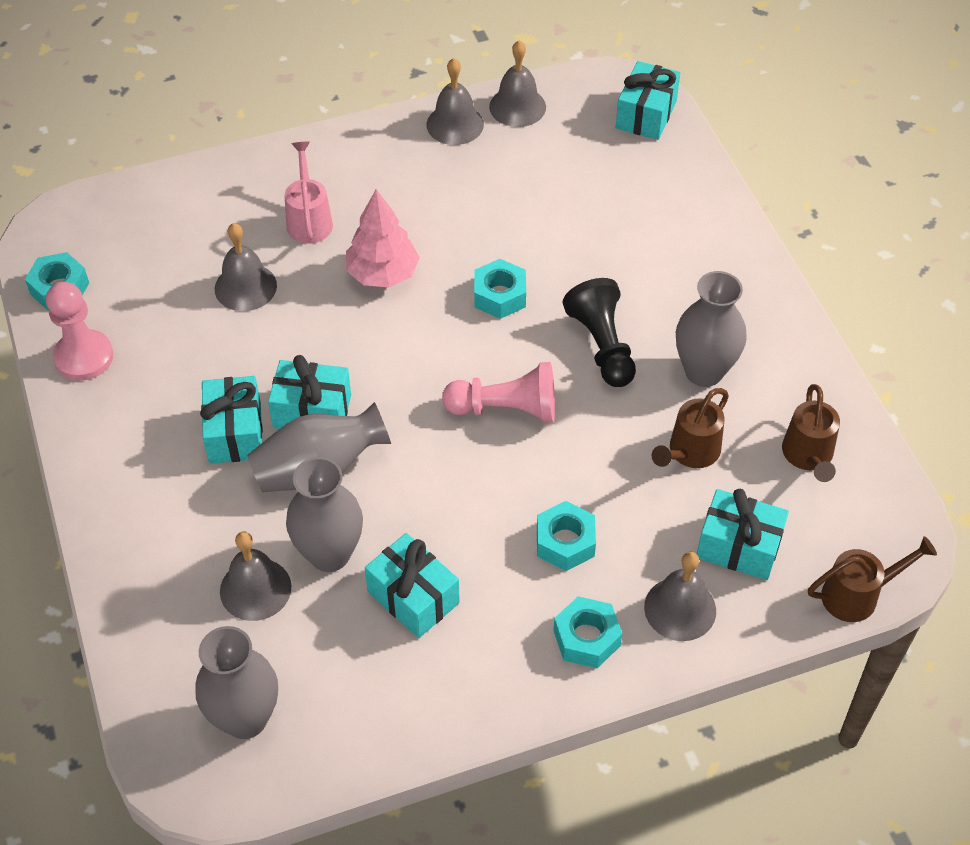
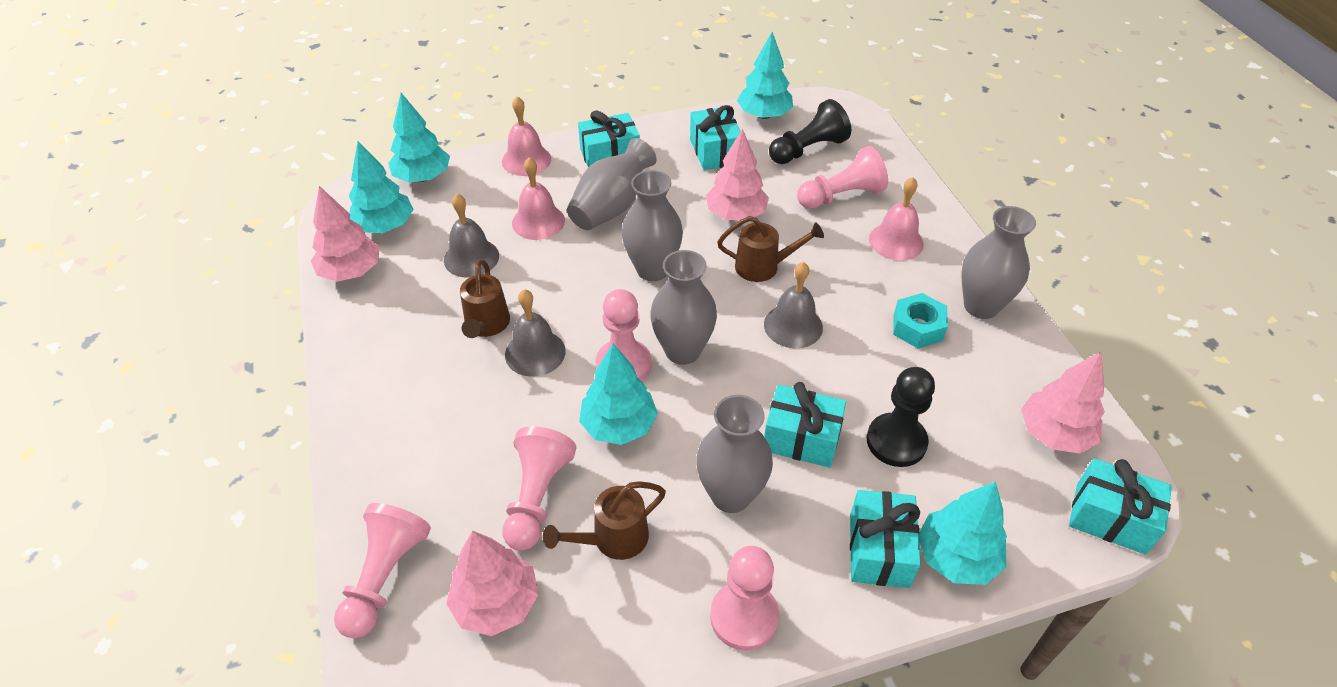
black pawn: [563,278,636,387] = 1 -> [769,99,851,164] [867,367,935,467] = 2
grey bell: [215,223,277,311] [220,531,291,621] [427,58,484,145] [489,40,546,127] [644,552,716,641] = 5 -> [444,194,499,278] [505,289,566,377] [764,262,823,348] = 3
grey vase: [195,626,278,739] [247,402,391,492] [286,457,363,572] [676,271,747,387] = 4 -> [567,138,657,230] [622,170,683,281] [650,250,717,365] [696,395,773,513] [961,206,1036,319] = 5
pink bell: none = 0 -> [502,96,551,176] [512,157,565,240] [869,177,924,261] = 3
pink pawn: [46,282,113,381] [442,362,555,423] = 2 -> [334,503,431,639] [502,427,577,551] [596,289,652,381] [710,546,780,651] [797,146,888,209] = 5
pink tree: [346,189,420,287] = 1 -> [311,186,380,282] [446,531,539,636] [706,129,769,220] [1021,352,1105,454] = 4
pink watering can: [285,142,333,244] = 1 -> none = 0
turquoise nut: [25,252,89,310] [474,259,526,319] [537,501,596,571] [553,596,622,668] = 4 -> [893,293,948,348] = 1
turquoise tree: none = 0 -> [349,141,414,233] [388,93,450,183] [579,343,658,445] [737,32,793,119] [919,481,1007,585] = 5

